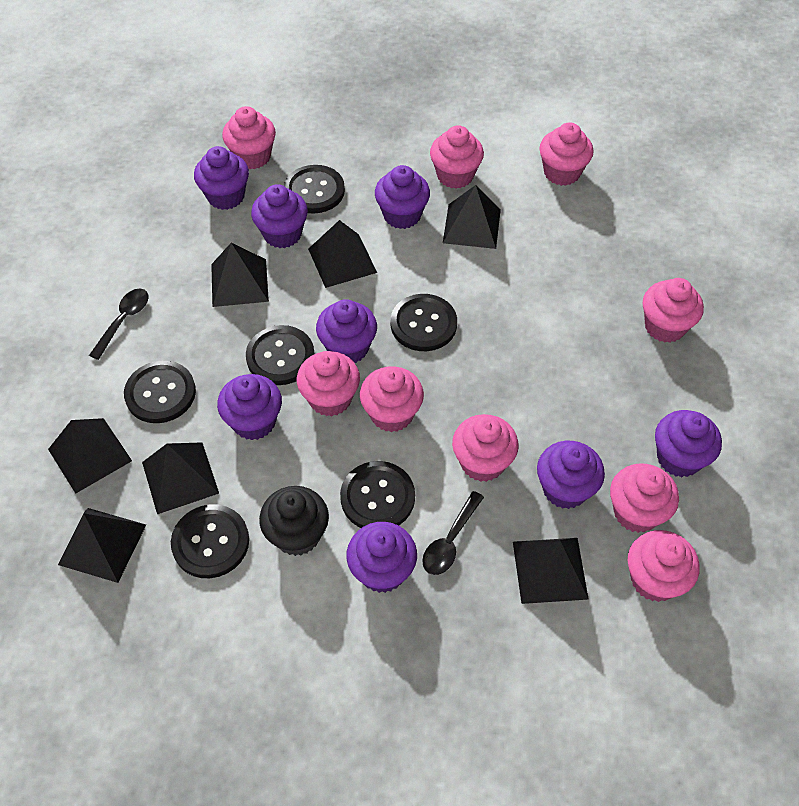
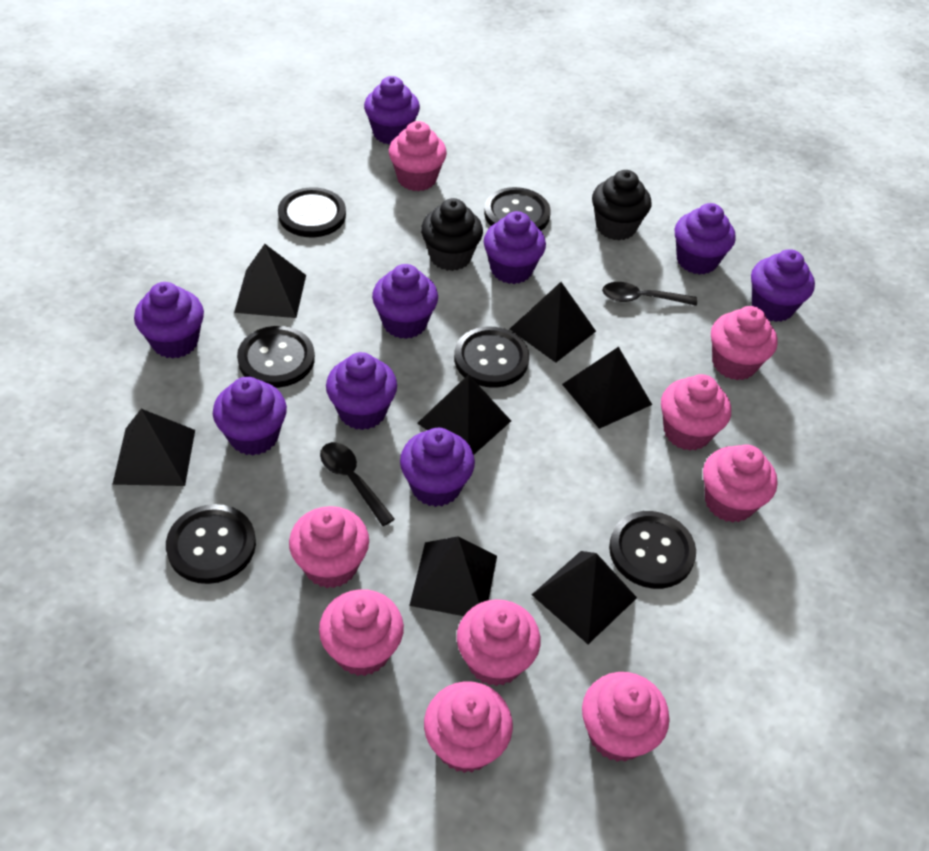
black cupcake: [259,486,329,556] = 1 -> [421,198,483,271] [592,170,651,240] = 2
purple cupcake: [194,146,249,210] [217,374,282,440] [251,184,308,248] [316,299,377,363] [346,522,417,593] [375,165,430,229] [537,441,605,509] [655,410,722,477] = 8 -> [134,282,204,359] [213,377,287,456] [326,352,397,430] [364,76,420,145] [372,264,438,339] [400,428,475,507] [484,211,546,284] [675,203,736,275] [751,249,815,322] = 9

